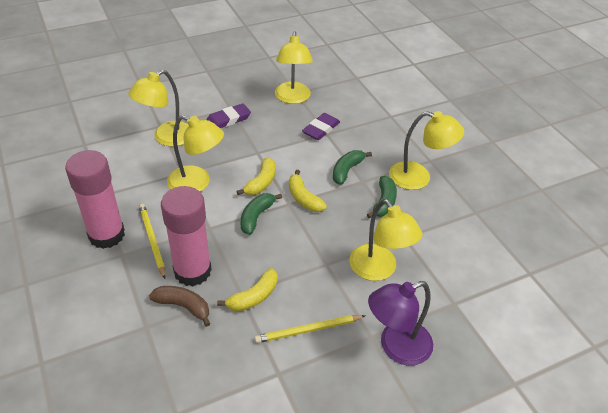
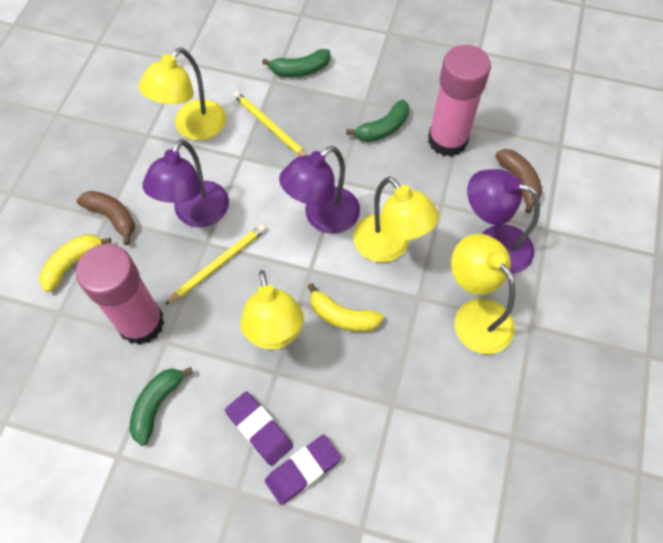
brown banana: [149,286,210,327] = 1 -> [76,191,135,245] [495,149,542,213] = 2
purple lamp: [368,281,433,366] = 1 -> [142,139,229,227] [279,146,360,234] [467,169,540,274] = 3
yellow banana: [217,268,278,312] [237,158,275,195] [289,170,327,212] = 3 -> [39,234,111,292] [307,283,384,332] = 2
yellow lamp: [128,70,189,147] [167,115,224,192] [275,31,313,104] [349,199,423,281] [389,111,464,190] = 5 -> [139,48,226,140] [240,270,304,350] [354,177,439,262] [451,234,515,354] = 4

